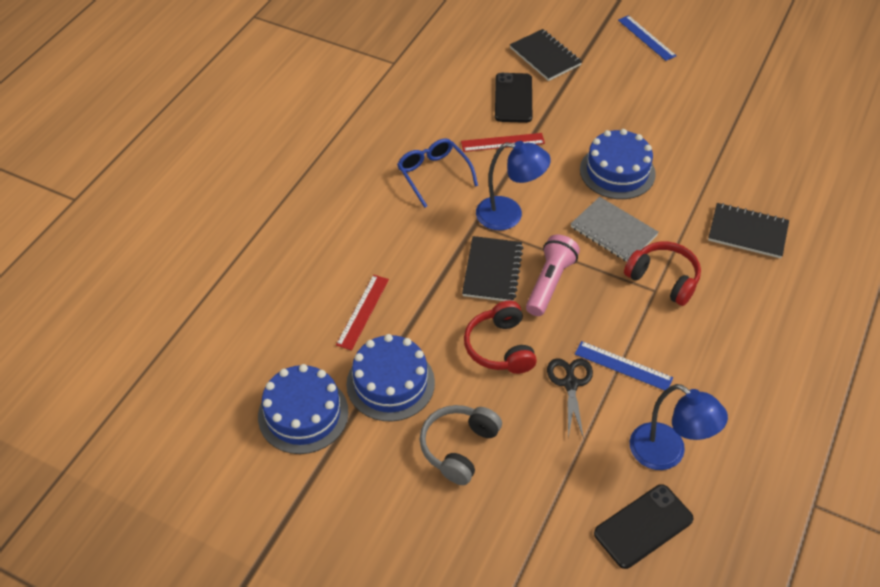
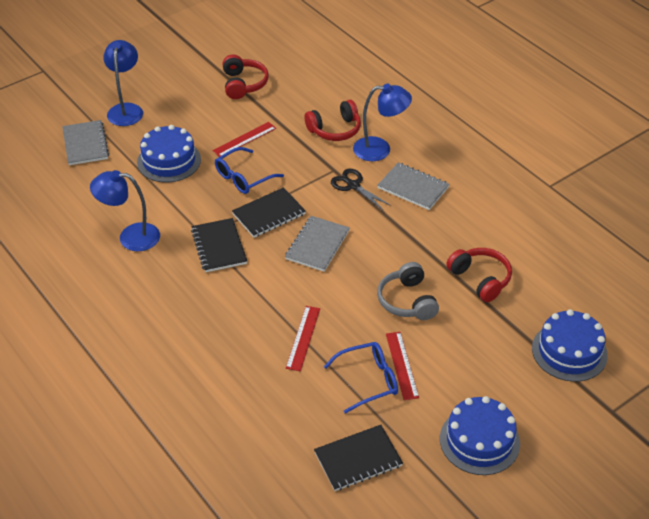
black phone: [495,73,532,123] [594,484,694,569] = 2 -> none = 0
blue glasses: [397,139,478,208] = 1 -> [215,147,284,194] [324,342,398,414] = 2
blue lamp: [476,141,551,230] [630,384,728,470] = 2 -> [90,170,160,251] [103,40,143,126] [353,83,412,161] = 3
blue ruler: [575,341,673,391] [618,15,677,61] = 2 -> none = 0
grey notebook: [571,197,659,261] = 1 -> [62,120,109,165] [285,216,350,272] [377,163,450,210] = 3
pink flashlight: [526,234,580,316] = 1 -> none = 0
red headphones: [464,300,537,374] [624,242,701,306] = 2 -> [223,54,269,99] [304,100,361,141] [446,248,512,302] = 3
red ruler: [336,275,389,351] [461,133,545,152] = 2 -> [212,122,276,157] [286,306,320,371] [386,332,419,400] = 3

